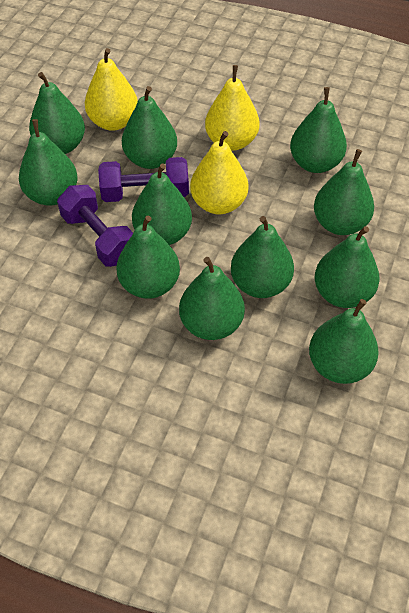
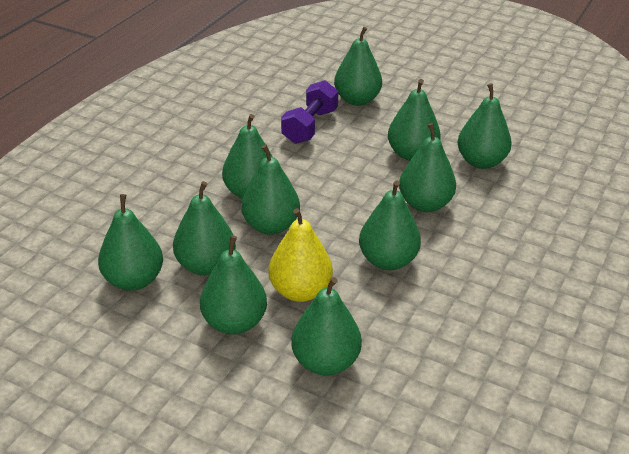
purple dumbbell: [57,185,133,267] [98,157,189,202] = 2 -> [281,80,339,144] = 1
yellow pear: [85,48,138,131] [190,131,248,214] [205,65,260,151] = 3 -> [268,208,333,302] = 1

